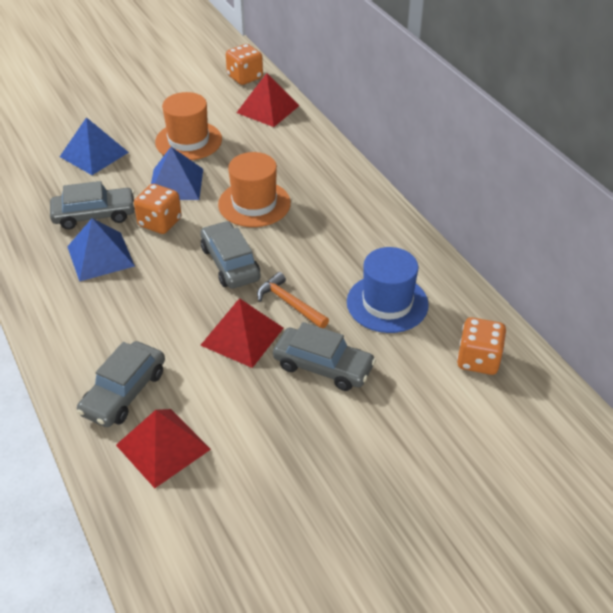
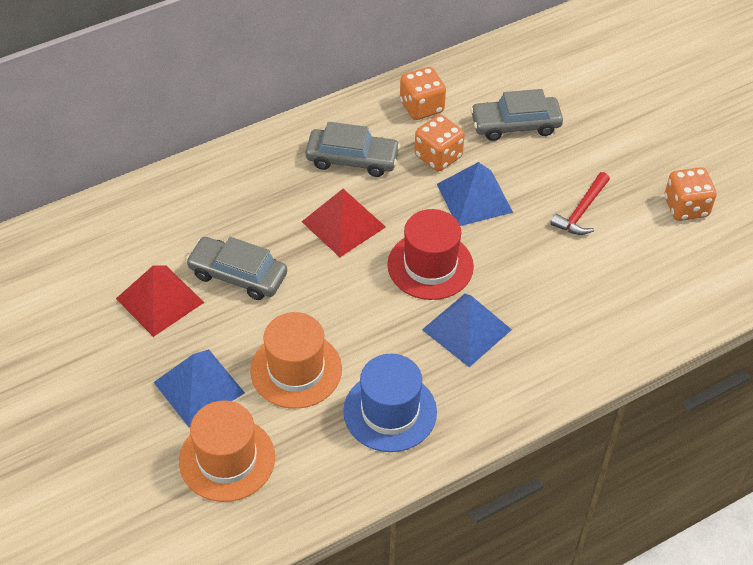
grey car: [50,181,135,229] [77,341,165,427] [200,221,261,289] [273,322,376,391] = 4 -> [186,237,287,300] [305,122,400,177] [470,89,563,141] = 3
orange hammer: [257,272,329,329] = 1 -> none = 0
red hammer: none = 0 -> [550,172,610,235] = 1
red hat: none = 0 -> [387,209,474,300] = 1
red pyramid: [116,409,211,488] [200,298,283,368] [236,73,300,127] = 3 -> [116,266,204,337] [302,189,386,257] = 2

